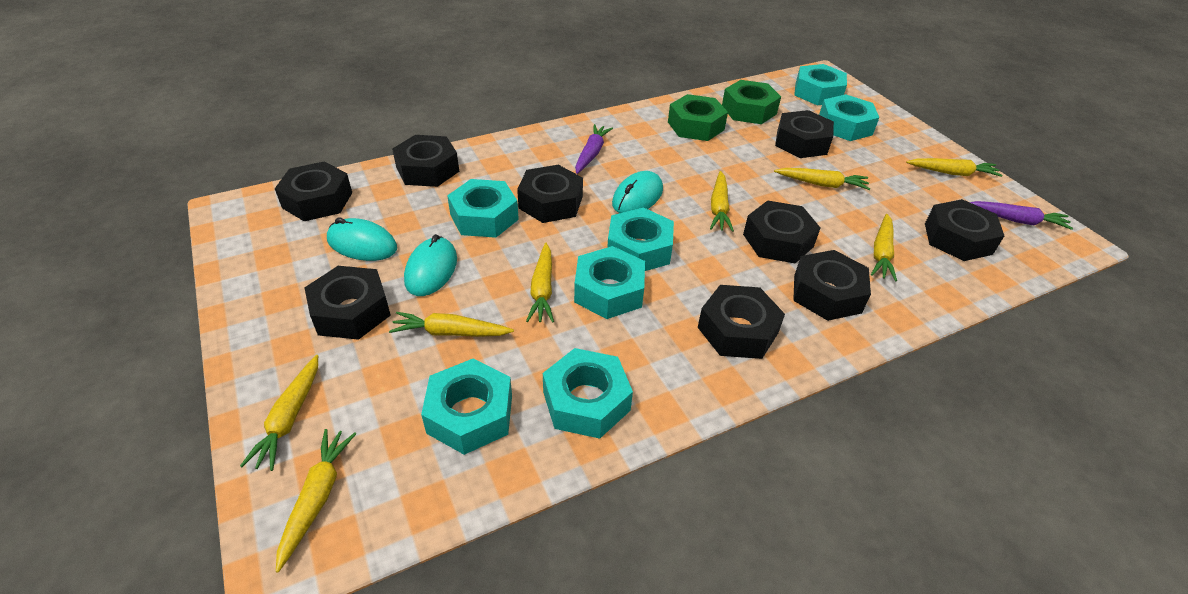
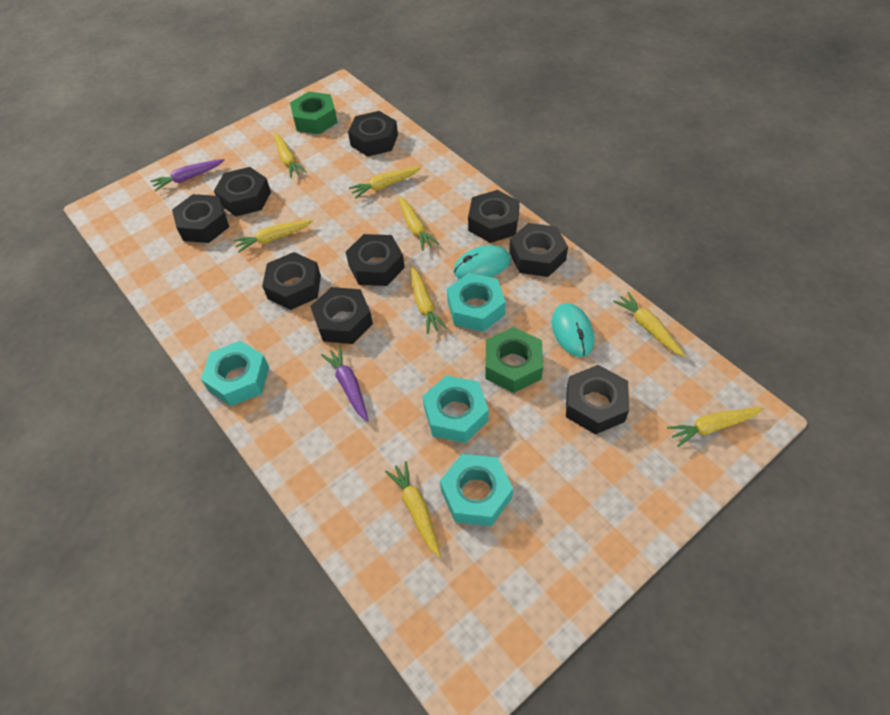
turquoise mouse: [327,218,397,261] [404,234,457,296] [612,171,663,213] = 3 -> [454,245,511,279] [552,303,594,357] = 2
turquoise nut: [421,359,512,455] [447,179,519,238] [543,348,633,439] [574,246,645,319] [607,207,674,271] [794,64,847,105] [819,94,879,141] = 7 -> [201,341,269,406] [423,375,489,443] [440,454,513,526] [447,273,506,332] = 4

